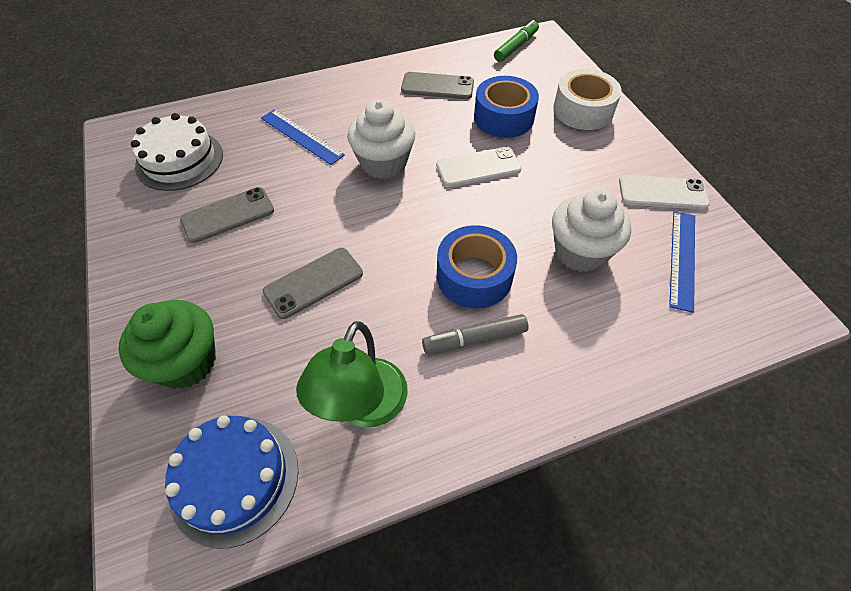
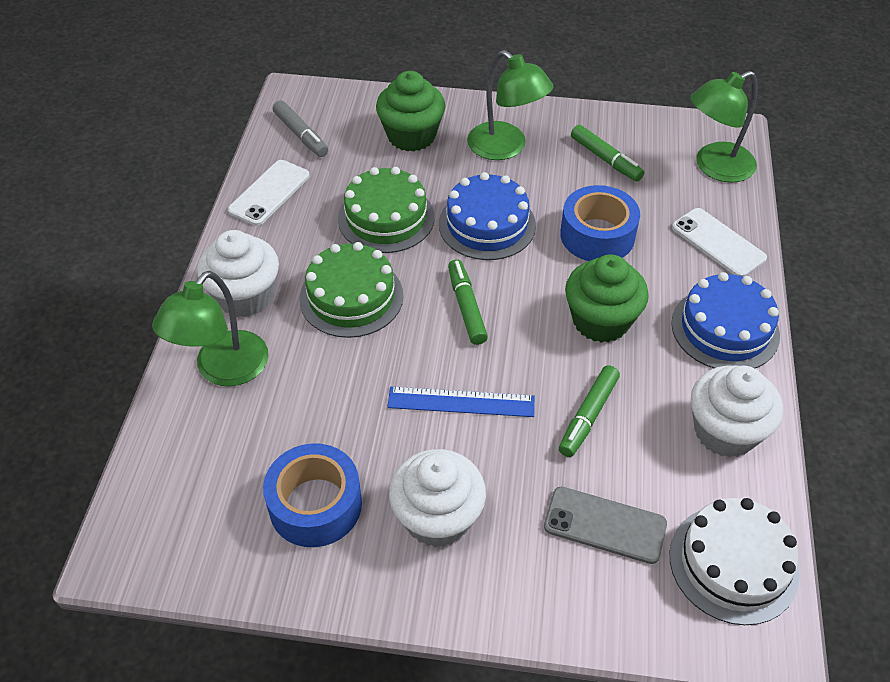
blue cake: [165,416,298,549] = 1 -> [439,172,536,260] [671,272,780,368] = 2
blue ruler: [261,109,345,165] [669,211,695,313] = 2 -> [387,387,535,417] = 1
green cake: none = 0 -> [300,242,403,338] [338,167,435,253] = 2
green cupcake: [119,300,216,389] = 1 -> [376,71,445,152] [565,254,649,343] = 2
green lamp: [296,321,408,428] = 1 -> [152,271,268,386] [467,50,554,160] [690,71,758,183] = 3
green marker: [494,20,539,62] = 1 -> [448,259,488,345] [559,365,620,457] [571,125,644,182] = 3
grey phone: [180,187,274,243] [263,248,363,319] [401,72,474,99] = 3 -> [544,487,667,564] = 1
white cupcake: [347,99,415,179] [552,189,631,272] = 2 -> [197,230,279,317] [389,449,486,548] [691,366,783,458] = 3
white tape: [553,69,622,130] = 1 -> none = 0

